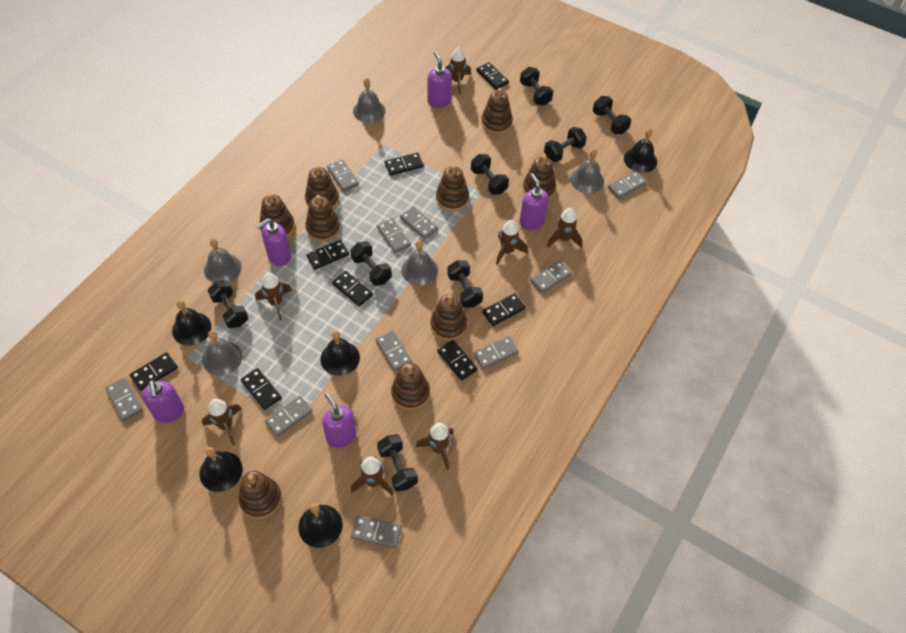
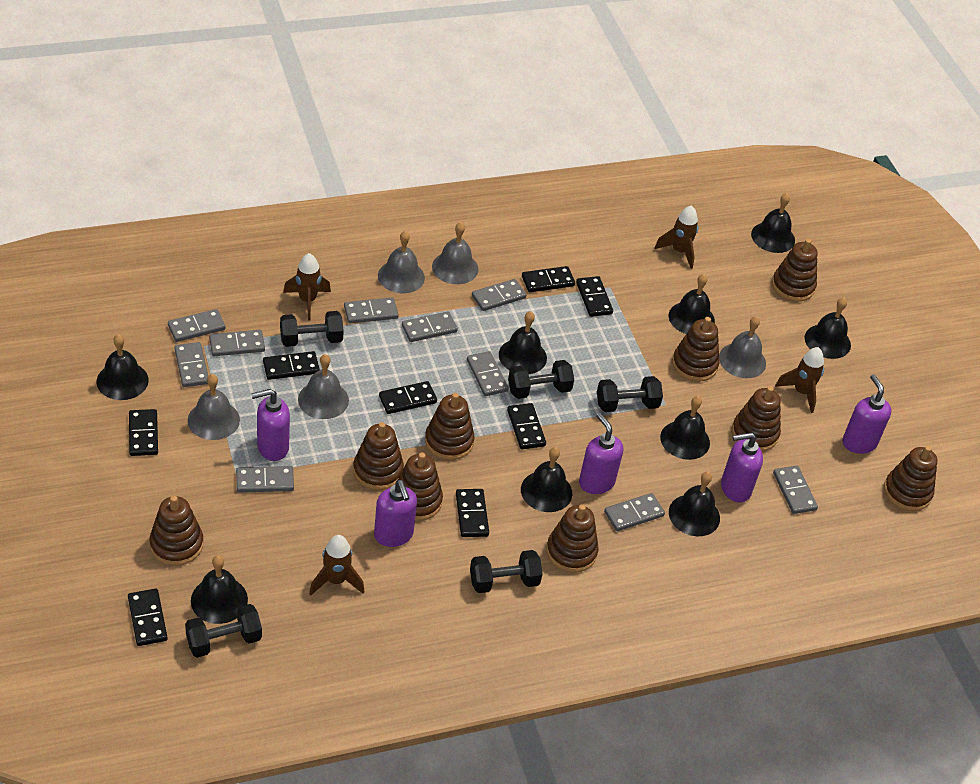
black bell: [172,300,212,346] [200,447,243,492] [298,504,343,548] [320,330,360,376] [624,128,657,173] = 5 -> [97,334,149,400] [191,555,248,624] [499,311,547,374] [521,447,572,512] [660,396,710,460] [669,274,715,334] [669,472,720,536] [751,193,795,253] [805,298,851,359] = 9
black dumbbell: [208,281,248,328] [350,241,392,286] [377,434,418,491] [447,260,483,308] [471,154,509,195] [520,67,553,106] [544,127,587,162] [593,96,631,134] = 8 -> [185,604,262,658] [280,311,344,347] [470,550,543,593] [508,360,574,399] [597,376,663,412] = 5
brown rocket: [202,399,242,445] [255,273,292,320] [351,456,393,495] [416,423,454,470] [445,47,471,94] [496,220,528,265] [547,208,583,248] = 7 -> [283,253,331,321] [309,535,364,596] [654,205,698,269] [775,347,824,413] = 4

